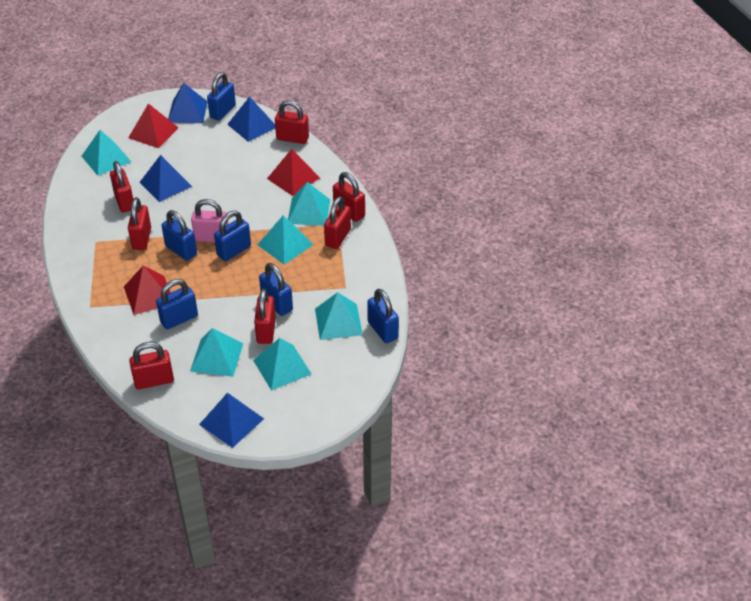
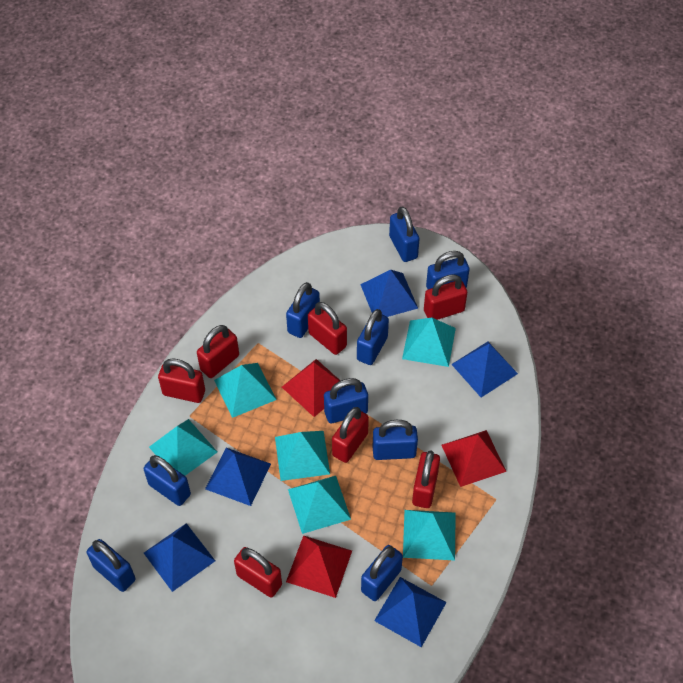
blue padlock: [156,279,198,329] [161,210,197,261] [207,72,236,121] [214,211,251,261] [259,263,293,316] [367,289,399,343] = 6 -> [86,539,136,592] [144,455,191,506] [286,282,320,338] [324,378,368,424] [357,309,389,365] [361,545,403,601] [373,420,418,460] [389,206,419,262] [426,251,470,289] = 9
blue pyramid: [139,155,192,202] [168,83,208,123] [199,393,264,448] [227,96,275,142] = 4 -> [144,523,215,592] [205,448,271,506] [360,269,418,317] [374,577,447,647] [451,342,518,397] = 5
pink padlock: [191,199,229,242] = 1 -> none = 0

